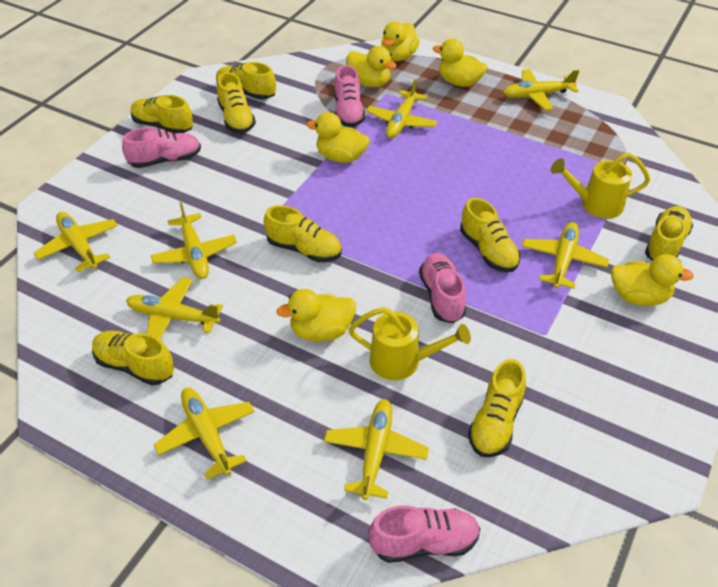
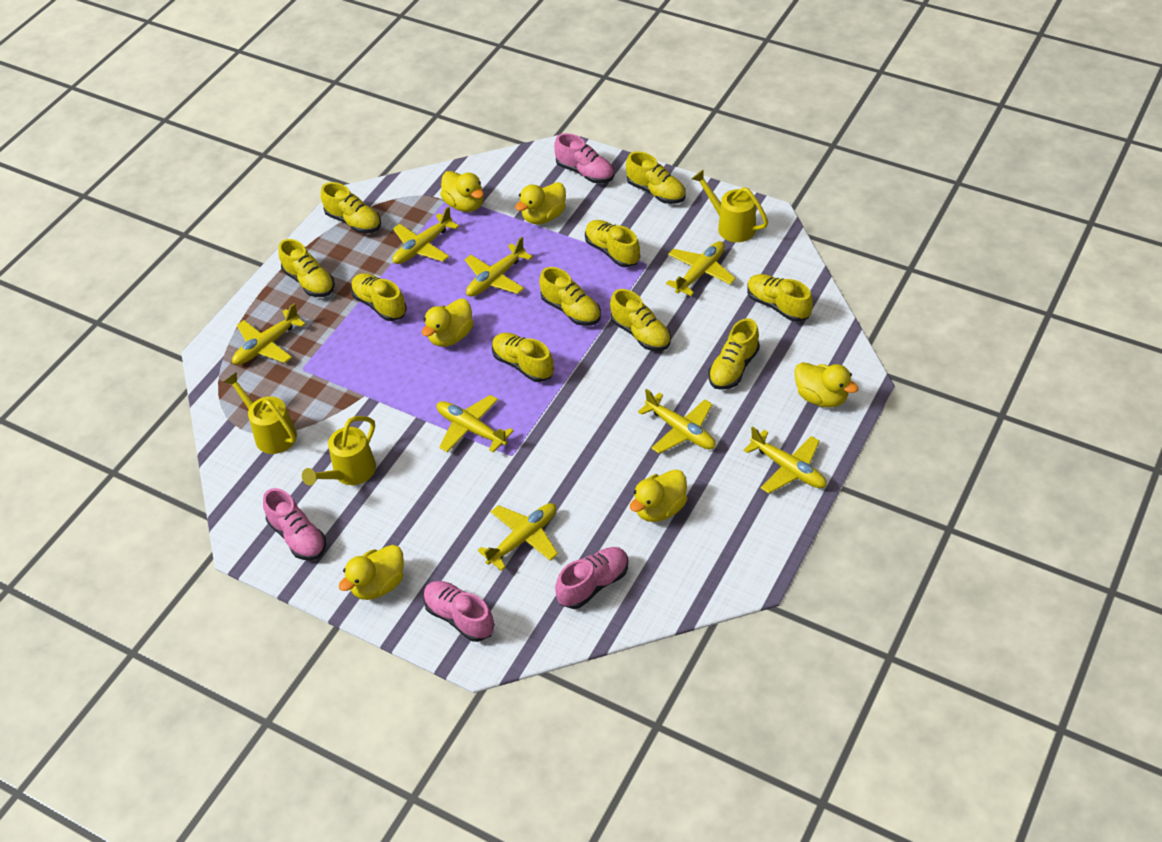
yellow shoe: [92,331,174,385] [131,95,193,133] [216,62,276,100] [217,72,256,133] [264,205,342,262] [460,198,520,272] [468,359,526,457] [645,206,693,261] = 8 -> [278,239,335,297] [321,182,381,234] [351,273,407,321] [492,333,554,382] [539,267,601,326] [585,220,640,267] [610,289,671,351] [626,151,686,204] [708,318,760,390] [747,274,813,322] = 10
yellow watering can: [349,307,471,380] [551,153,650,219] = 2 -> [224,372,297,454] [302,416,376,486] [692,170,768,242] = 3

